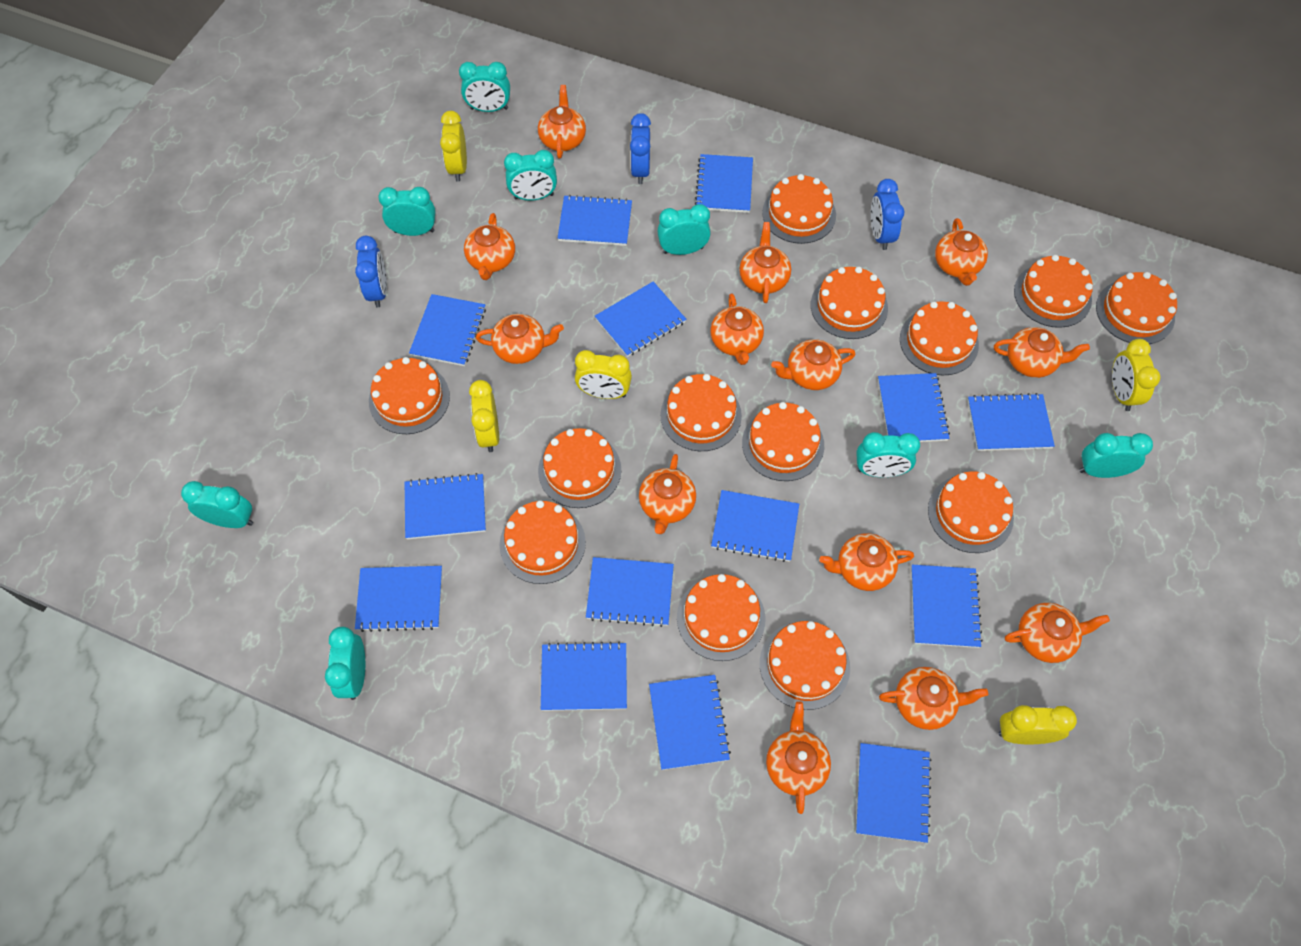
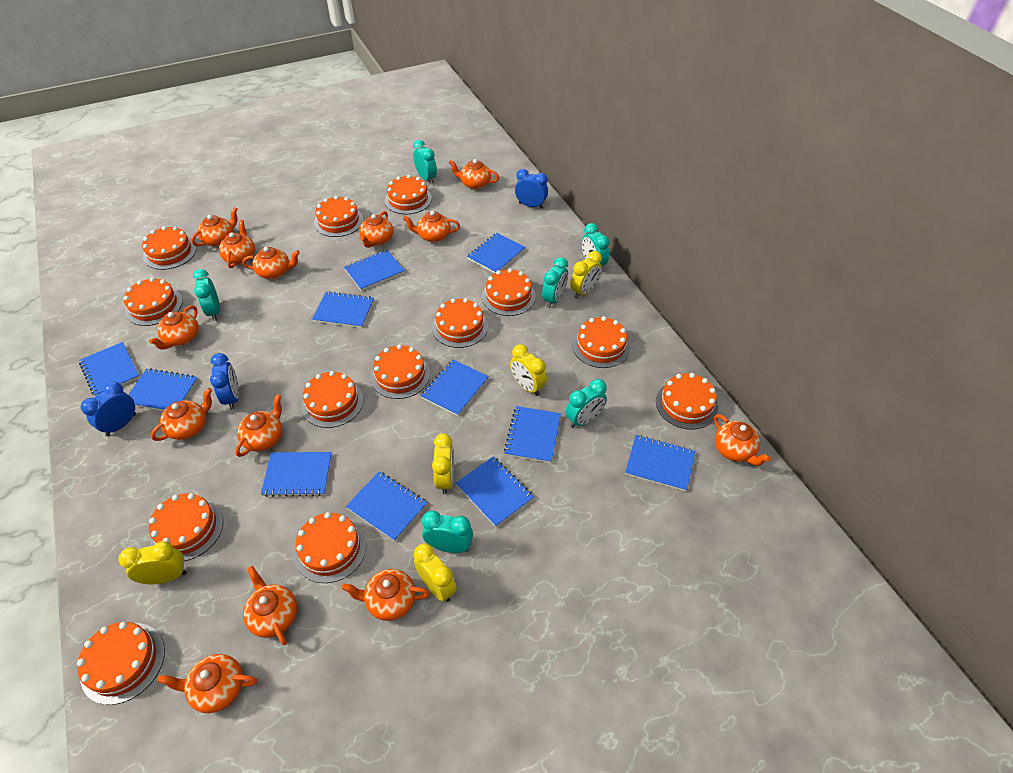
blue notebook: [355,566,442,632] [405,473,486,539] [409,294,486,366] [541,642,627,711] [557,195,632,246] [586,557,674,627] [595,281,686,357] [649,675,731,770] [695,154,753,213] [711,490,799,562] [856,743,931,843] [878,373,950,442] [911,565,983,648] [968,393,1055,451] = 14 -> [79,342,140,396] [128,368,198,411] [261,452,332,497] [312,291,374,328] [344,250,405,291] [346,471,427,541] [421,359,489,416] [456,456,534,527] [467,233,525,273] [504,406,561,463] [625,435,695,492] = 11
turquoise clock: [181,481,253,528] [325,627,365,700] [378,187,435,236] [459,62,510,112] [504,150,557,201] [657,204,711,255] [856,432,920,477] [1079,433,1153,478] = 8 -> [193,269,220,321] [413,140,437,184] [422,511,473,553] [542,257,568,308] [566,379,607,428] [581,223,610,266] = 6

